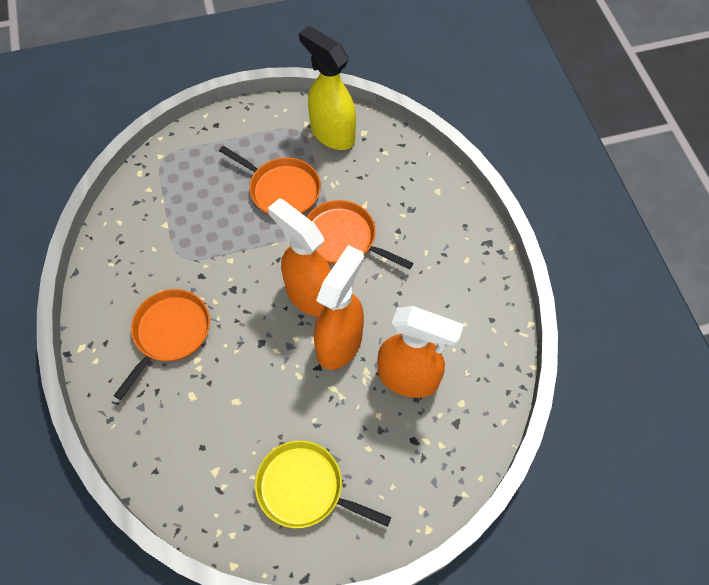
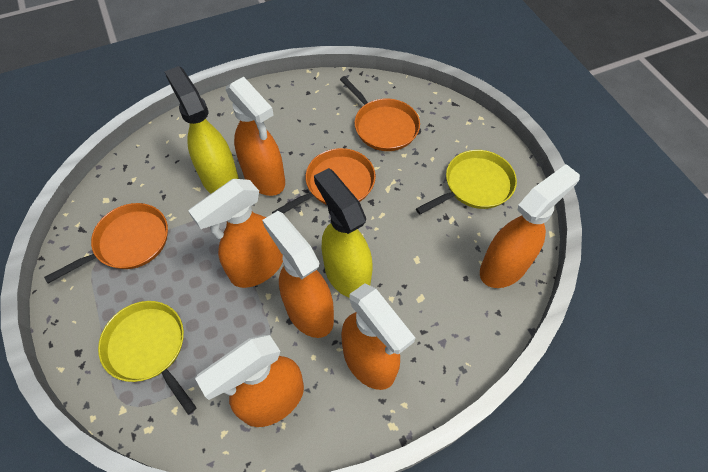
orange spray bottle: [268,198,331,317] [314,245,364,370] [378,306,464,398] = 3 -> [188,179,283,288] [195,335,304,427] [226,77,285,196] [262,211,334,338] [341,283,415,390] [480,164,580,288] = 6
yellow pan: [255,440,391,528] = 1 -> [98,301,197,415] [416,150,517,214] = 2
yellow spray bottle: [299,26,356,150] = 1 -> [164,66,239,194] [314,168,372,297] = 2

